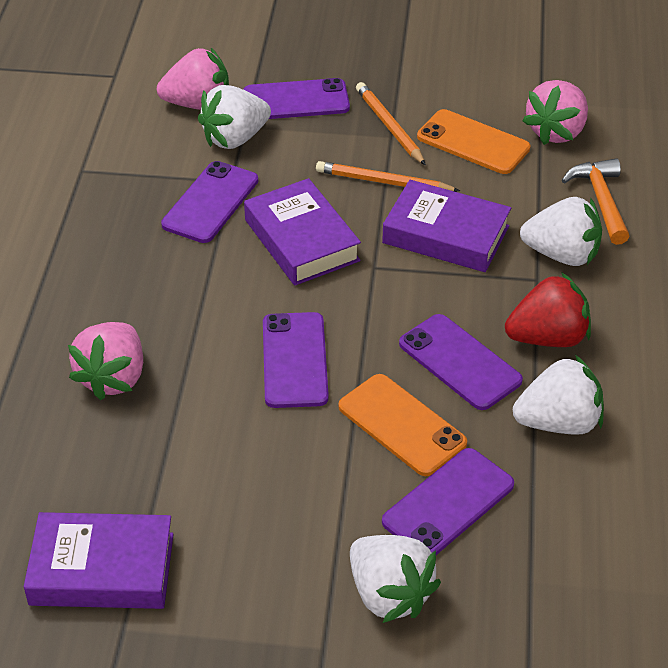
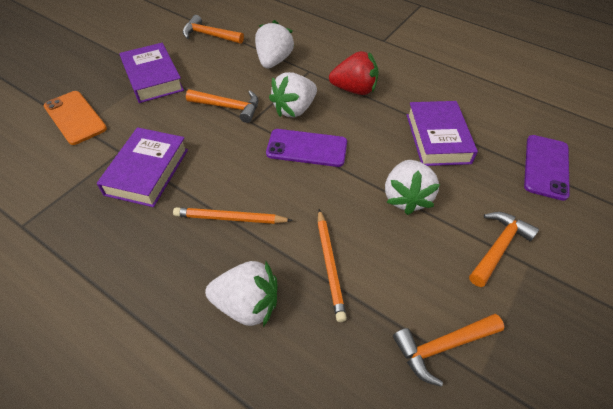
orange hammer: [562,158,630,245] = 1 -> [183,15,244,44] [186,89,259,123] [393,314,504,387] [469,212,539,287] = 4
orange phone: [338,374,467,476] [417,109,530,174] = 2 -> [44,91,107,145] = 1
pink strawberry: [68,322,143,400] [157,48,229,110] [522,80,588,145] = 3 -> none = 0
purple phone: [161,161,258,243] [243,78,350,119] [263,312,329,408] [382,448,514,555] [399,314,523,410] = 5 -> [266,129,347,167] [524,135,570,201] = 2

